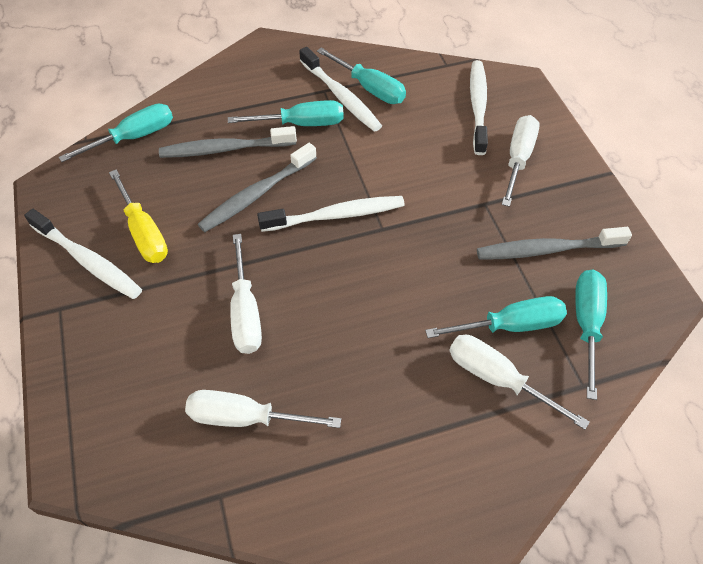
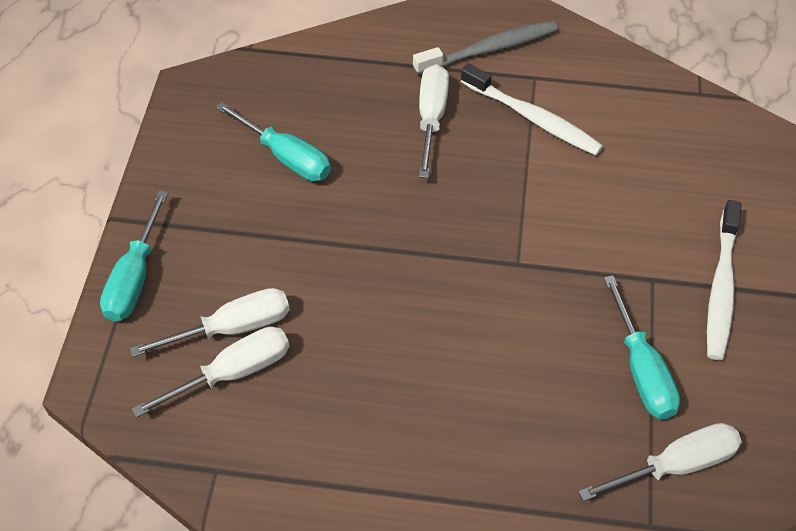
grey toothbrush: [159,126,297,158] [198,143,317,232] [477,227,632,260] = 3 -> [413,20,558,75] = 1
turquoise screwdriver: [59,104,173,162] [228,100,344,126] [317,48,406,104] [425,296,567,338] [575,269,607,400] = 5 -> [100,190,168,321] [215,102,331,181] [604,275,680,419] = 3
white toothbrush: [24,209,142,299] [257,196,405,232] [299,47,382,132] [470,60,488,155] = 4 -> [461,63,603,156] [707,200,741,360] = 2
yellow screwdriver: [109,169,168,263] = 1 -> none = 0

